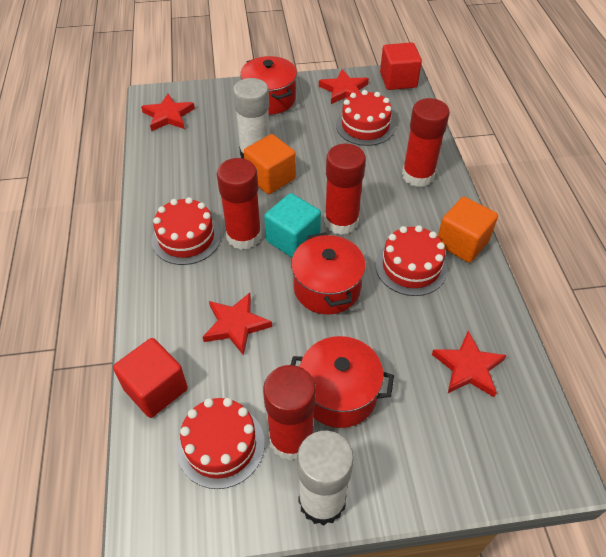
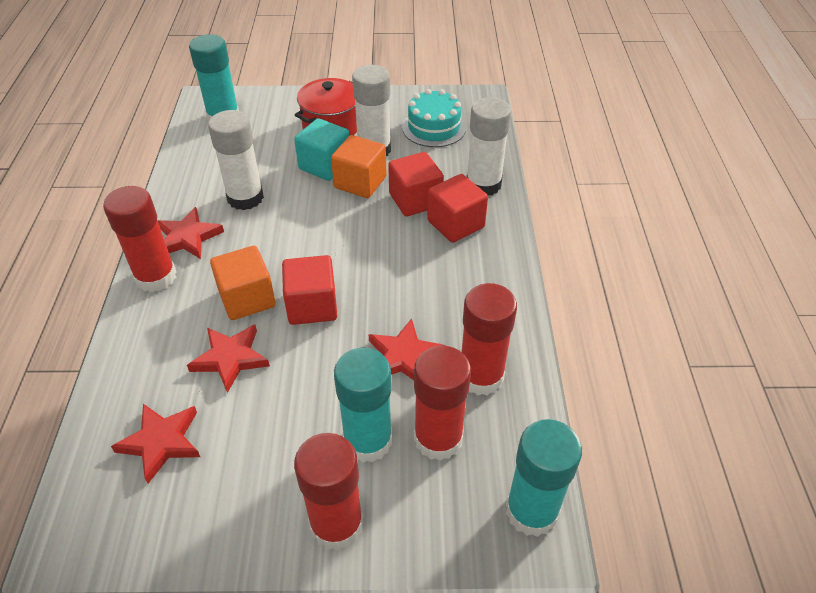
red cake: [152,197,221,265] [177,398,265,489] [336,90,395,146] [375,225,448,296] = 4 -> none = 0
red cube: [113,338,188,418] [380,42,422,90] = 2 -> [282,255,337,325] [388,152,443,217] [427,174,488,243] = 3
red pot: [240,56,297,114] [291,232,366,315] [291,336,394,428] = 3 -> [295,78,357,136] = 1
turquoise cake: none = 0 -> [402,89,466,147] = 1
turquoise glue stick: none = 0 -> [189,34,239,122] [334,348,392,463] [506,419,582,537] = 3
white glue stick: [233,78,270,159] [297,431,354,525] = 2 -> [208,110,264,210] [352,65,391,156] [467,97,512,195] = 3

